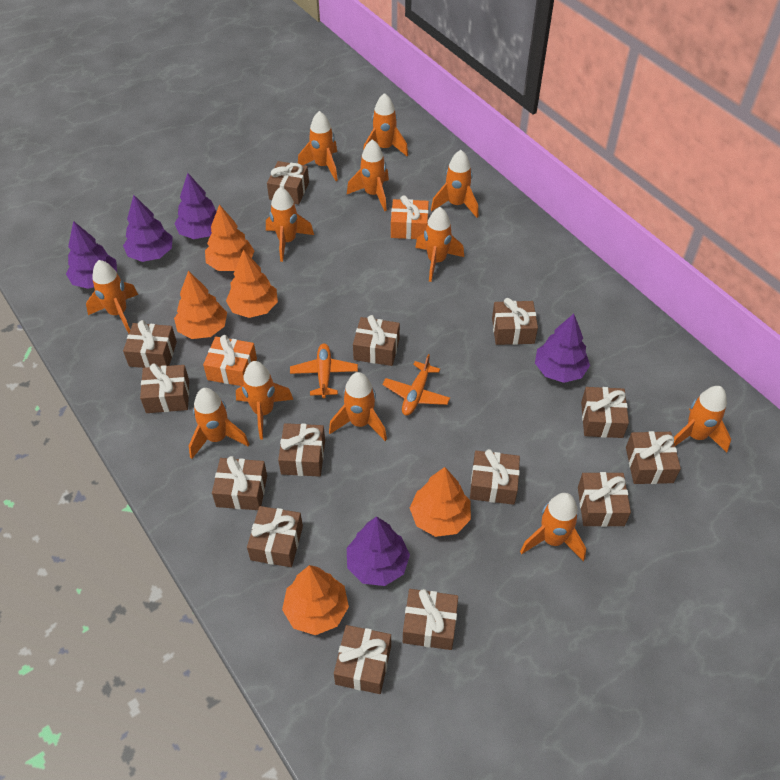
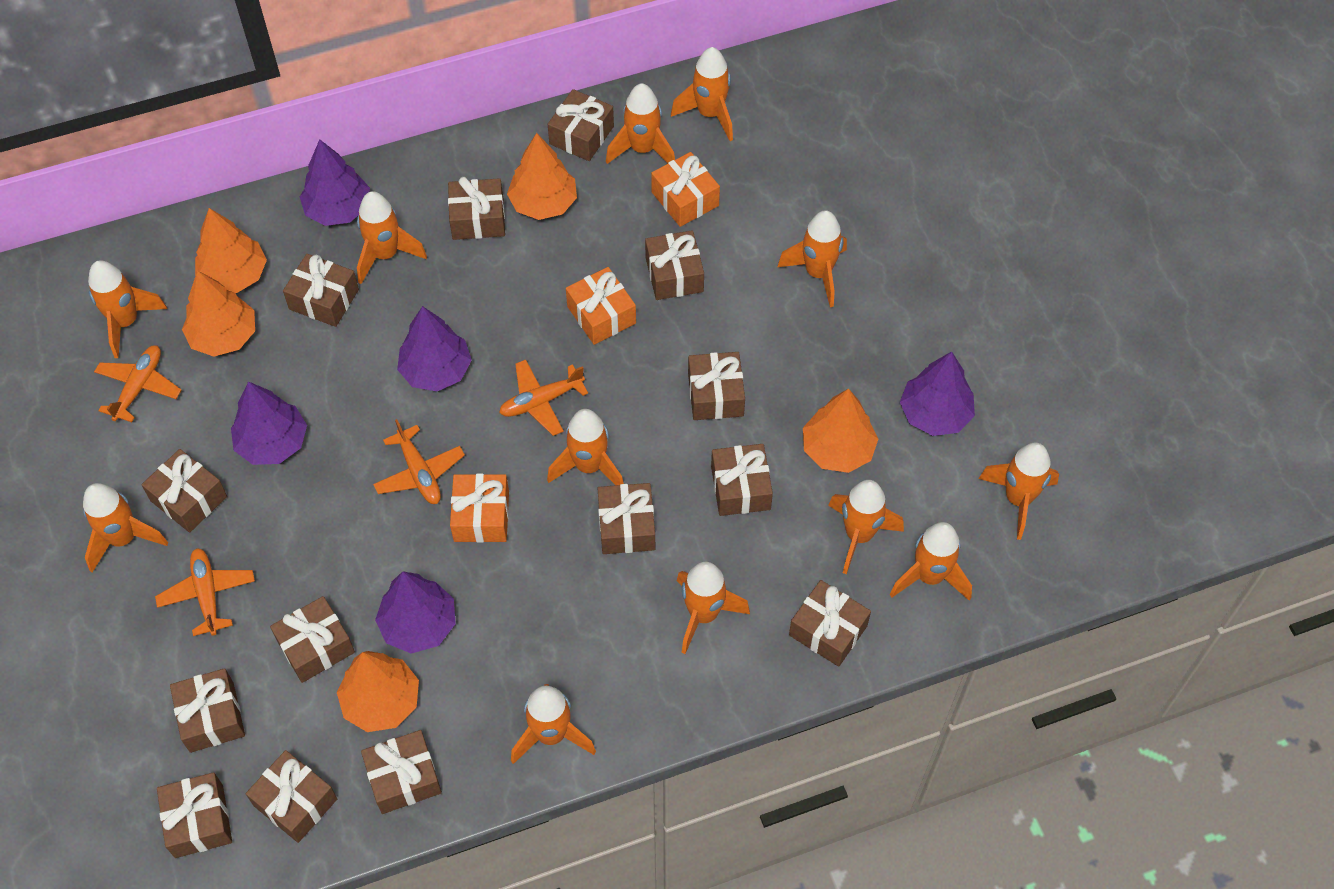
orange gift: [203,335,257,386] [391,195,429,239] = 2 -> [450,474,509,543] [566,267,636,345] [651,152,720,227] = 3
orange plane: [290,343,358,398] [382,354,450,416] = 2 -> [94,345,181,422] [155,548,255,636] [373,419,465,504] [499,360,588,436] = 4

